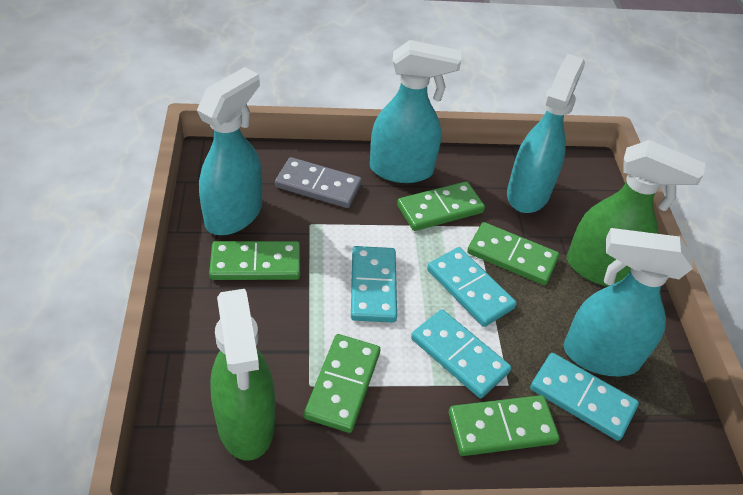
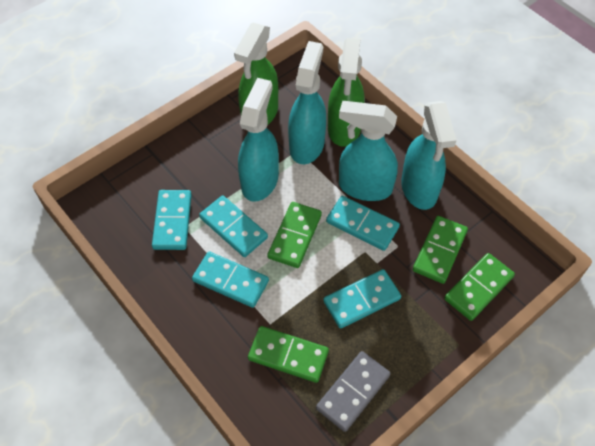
green domino: [209,241,300,280] [304,334,380,433] [397,181,485,231] [449,395,560,456] [467,222,559,285] = 5 -> [248,326,329,383] [267,202,322,268] [413,216,468,284] [444,253,515,321] = 4
turquoise domino: [351,246,397,323] [411,309,511,398] [427,247,517,327] [530,353,639,441] = 4 -> [152,190,192,250] [192,252,269,308] [199,195,268,257] [323,269,401,329] [326,196,400,251] = 5

